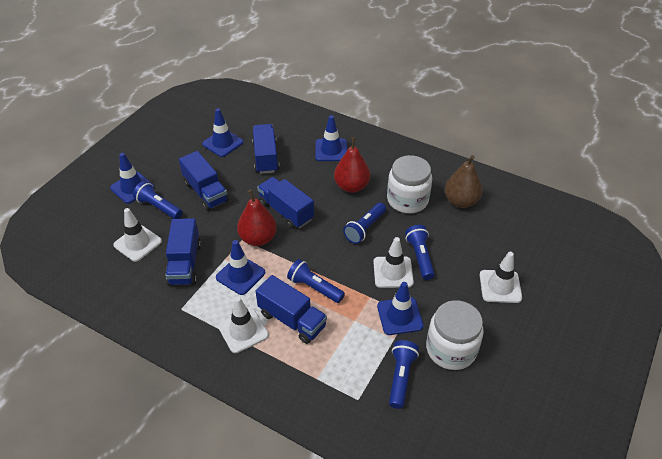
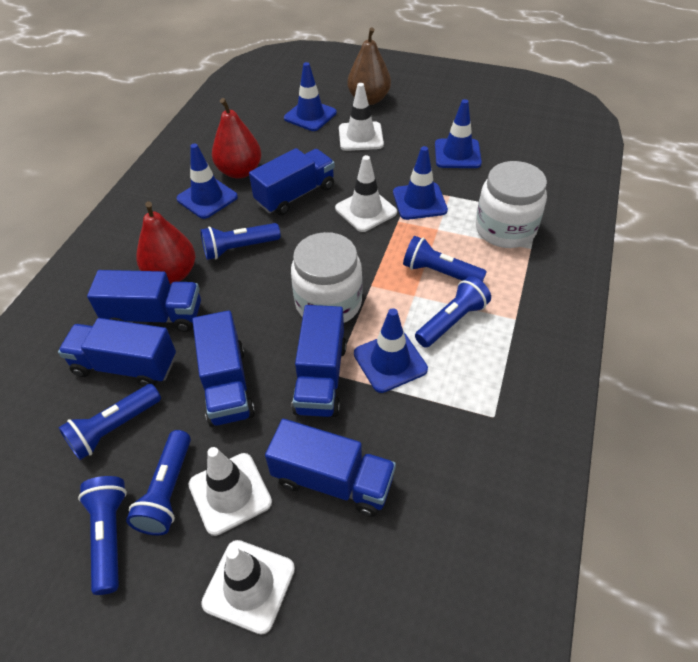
blue flashlight: [133,181,182,219] [287,259,345,303] [343,203,386,244] [389,340,419,409] [405,225,435,280] = 5 -> [58,384,161,460] [78,476,127,595] [126,430,191,535] [200,223,281,260] [403,236,487,282] [415,276,491,348] = 6
blue truck: [165,218,201,286] [179,151,229,211] [252,124,280,174] [255,275,327,344] [257,177,314,229] = 5 -> [58,318,176,386] [87,270,201,332] [192,310,255,427] [249,148,335,215] [265,419,396,517] [292,305,346,417] = 6

